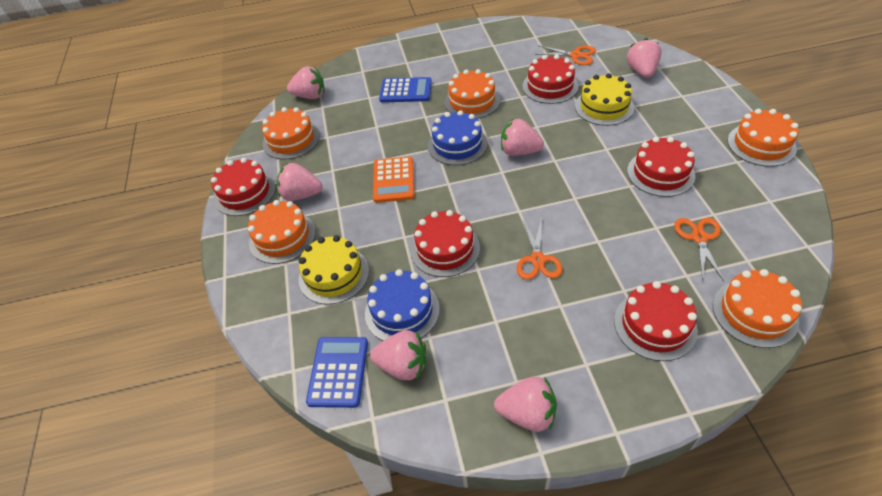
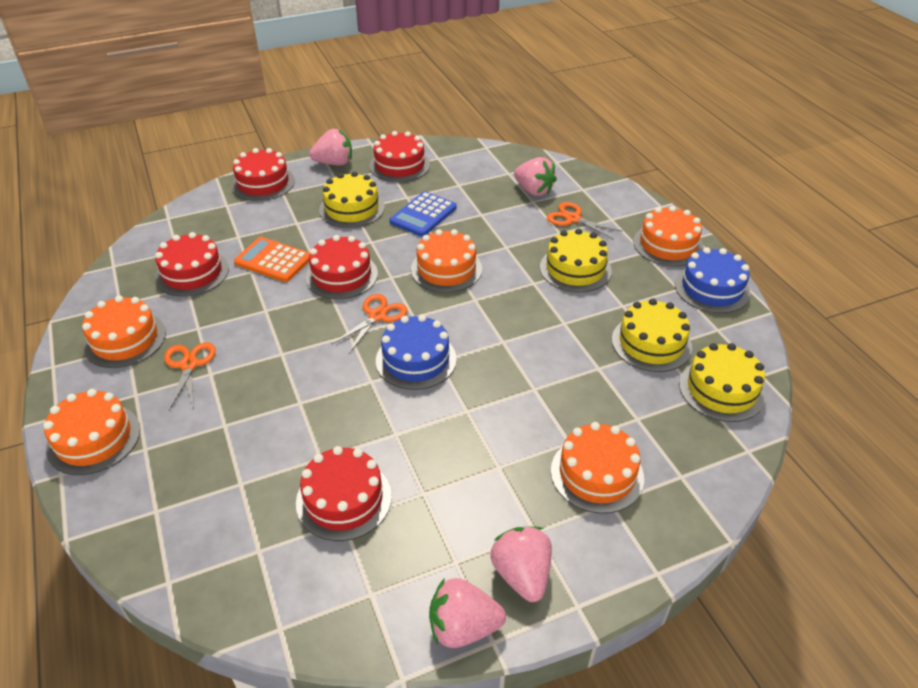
blue calculator: [306,337,368,408] [379,77,432,102] = 2 -> [389,191,457,237] = 1
pink strawberry: [277,163,323,201] [287,66,325,99] [370,330,426,380] [494,377,557,432] [501,119,544,156] [627,38,662,78] = 6 -> [309,129,352,166] [429,578,506,648] [490,526,552,602] [514,157,557,196] = 4
yellow cake: [299,235,369,305] [575,73,634,126] = 2 -> [319,172,385,228] [540,228,612,292] [612,298,692,372] [679,343,766,422] = 4

